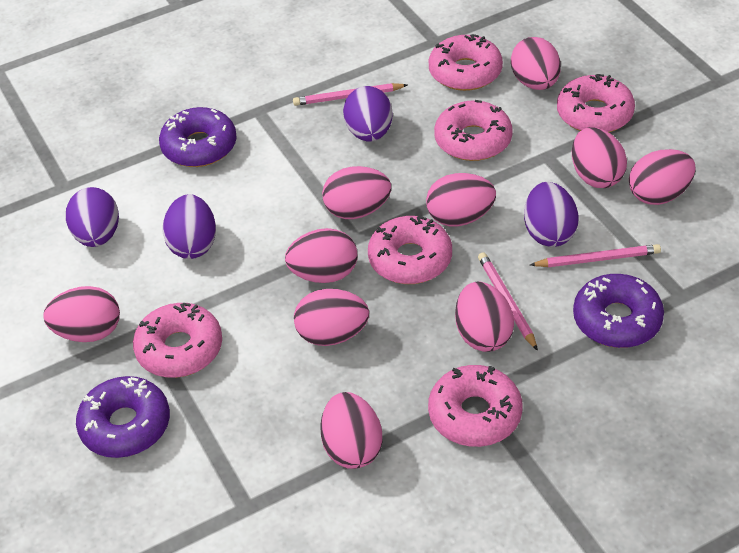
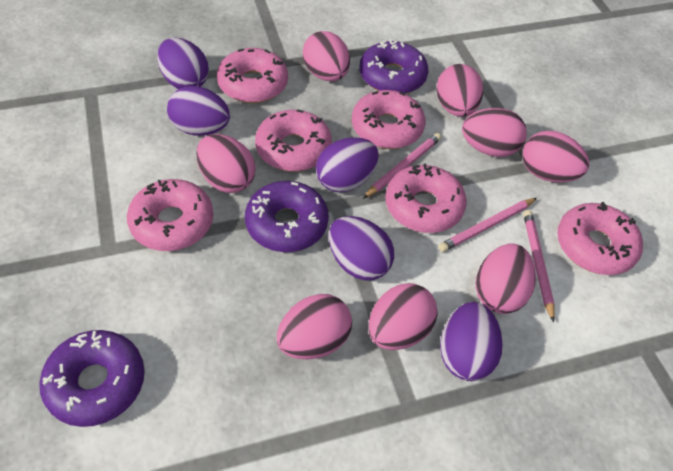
pink egg: [43,286,120,342] [285,228,357,283] [294,289,369,346] [320,392,382,469] [322,166,391,219] [426,173,496,226] [455,281,514,352] [511,37,561,90] [572,127,627,188] [629,149,696,205] = 10 -> [196,134,256,193] [277,294,352,359] [303,31,350,81] [369,283,438,350] [436,64,483,117] [462,108,527,157] [476,243,536,314] [522,131,590,182] = 8
purple egg: [66,187,119,247] [163,194,216,259] [343,86,393,141] [524,182,579,247] = 4 -> [157,38,209,89] [167,86,230,136] [316,137,379,192] [329,216,394,281] [440,302,503,381] = 5

